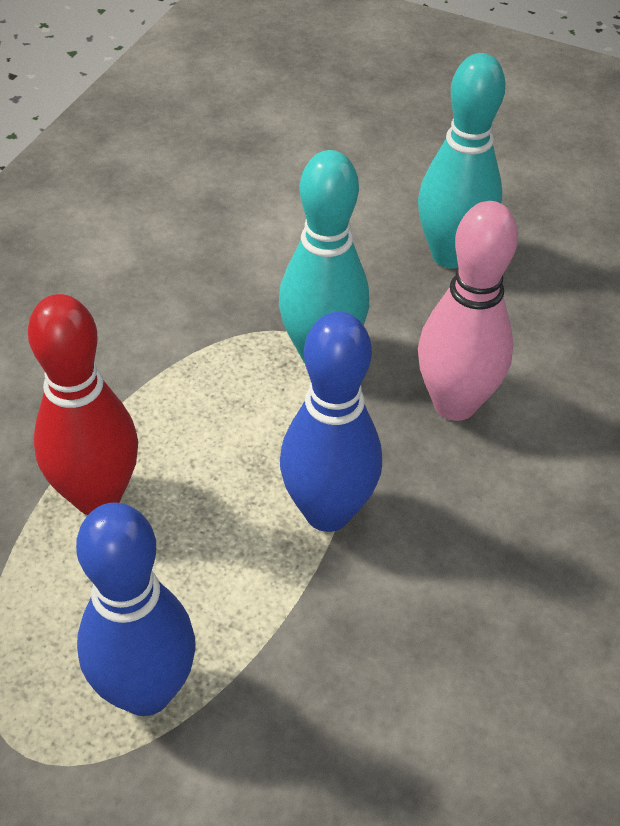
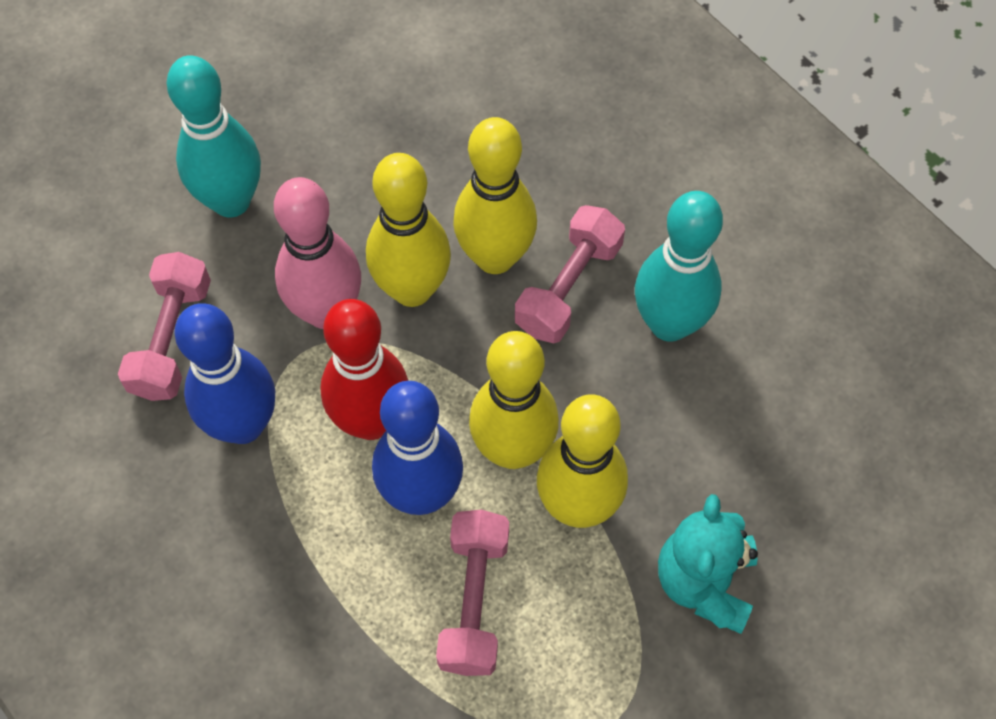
pink dumbbell: none = 0 -> [118,252,211,401] [436,510,509,676] [515,205,625,343] = 3
turquoise teddy bear: none = 0 -> [658,494,758,634] = 1
yellow bowling pin: none = 0 -> [366,153,451,307] [453,117,537,274] [469,331,559,469] [537,394,628,528] = 4

